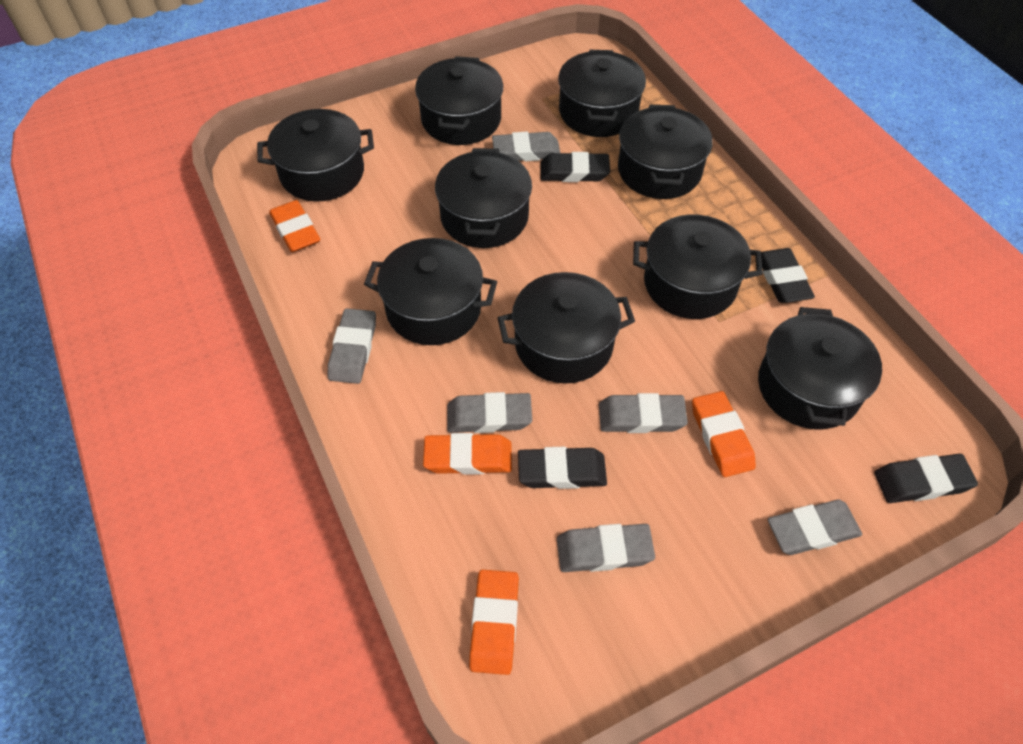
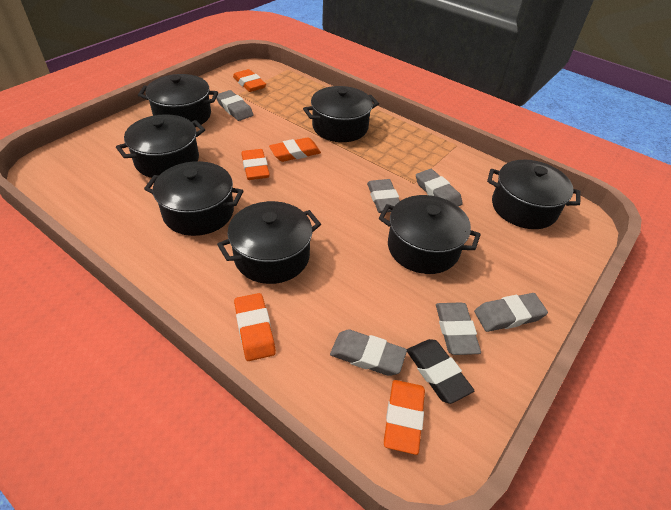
black eraser: [518,447,607,489] [541,152,610,182] [761,248,815,303] [874,454,978,503] = 4 -> [407,339,474,404] = 1
black pot: [257,109,374,202] [364,238,497,345] [415,56,503,145] [435,148,532,248] [498,272,635,384] [558,50,646,137] [618,105,713,199] [633,215,763,319] [758,307,882,429] = 9 -> [116,114,205,178] [138,74,218,127] [144,161,243,236] [217,201,321,284] [303,86,379,142] [379,195,481,274] [487,160,581,229] = 7
orange eraser: [269,200,320,252] [423,433,512,475] [469,570,519,675] [692,391,756,477] = 4 -> [233,69,266,92] [234,293,276,361] [241,149,270,180] [269,137,321,162] [384,380,425,455] = 5

